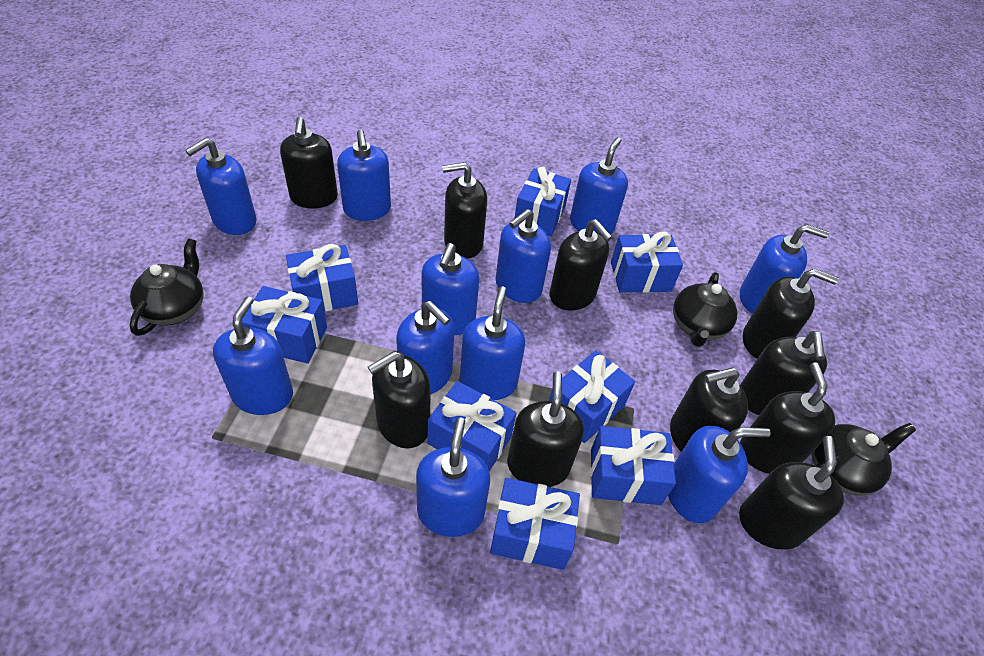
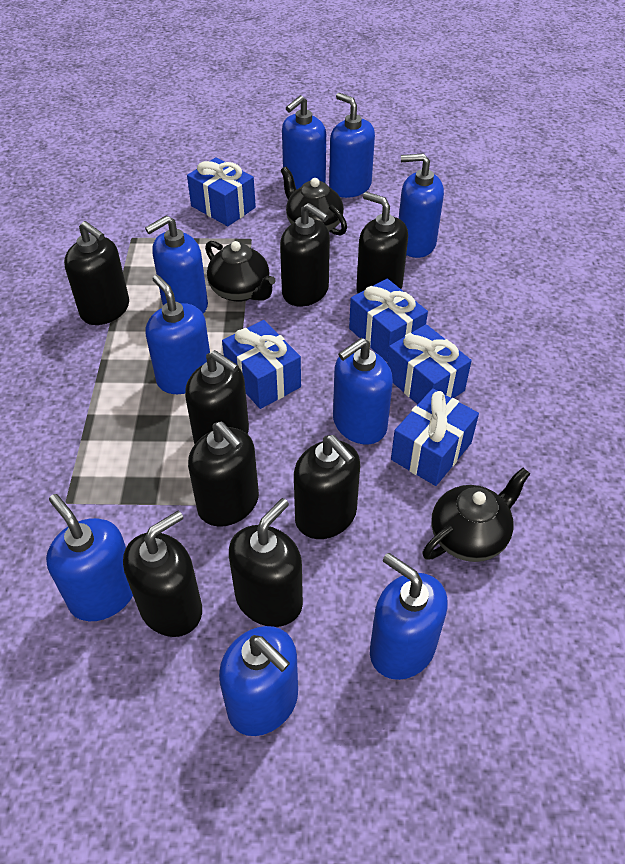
black soap dispenser: [280,117,338,209] [368,351,430,448] [442,162,487,259] [507,371,584,487] [550,219,612,311] [670,367,748,452] [739,436,844,550] [740,331,827,415] [740,362,835,474] [743,269,839,359] = 10 -> [64,221,129,325] [123,511,202,637] [185,350,249,444] [188,421,259,527] [229,498,303,627] [280,203,330,306] [294,435,360,539] [356,192,408,293] = 8
blue gift: [242,286,327,363] [286,244,358,311] [428,381,517,471] [490,478,580,570] [515,167,571,237] [549,350,635,443] [591,426,676,505] [611,232,683,293] = 8 -> [187,157,256,226] [222,320,301,409] [349,279,428,362] [387,324,472,404] [391,388,479,486] = 5
blue soap dispenser: [185,138,257,235] [213,296,293,415] [337,129,391,221] [396,301,455,395] [416,418,490,537] [421,243,480,335] [460,286,525,400] [496,209,551,303] [570,137,628,234] [668,426,771,523] [740,225,829,314] = 11 -> [46,494,133,621] [145,215,208,314] [145,275,210,394] [219,626,298,736] [282,95,326,189] [329,93,375,198] [333,338,393,444] [370,553,448,680] [399,153,444,258] = 9

